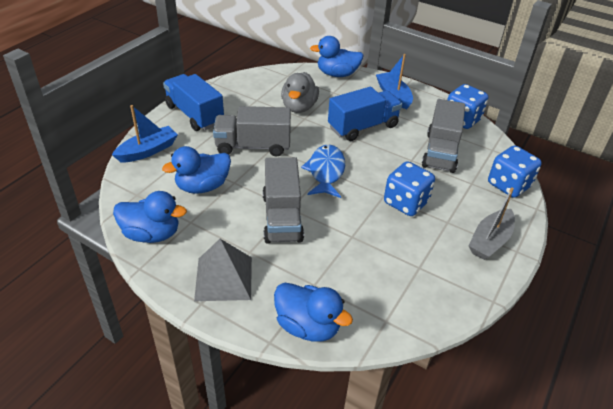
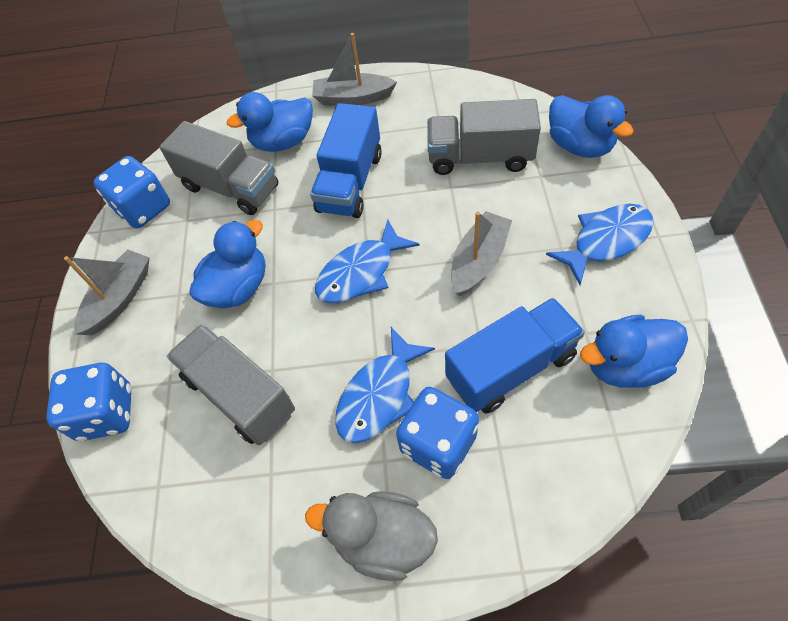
blue boat: [112,105,178,162] [376,54,413,109] = 2 -> none = 0
blue fish: [301,145,345,198] = 1 -> [315,220,420,303] [335,327,435,443] [546,204,654,285] = 3
grey boat: [469,187,515,260] = 1 -> [64,249,150,335] [312,33,397,106] [451,211,512,296] = 3
grey pyramid: [194,239,252,301] = 1 -> none = 0

